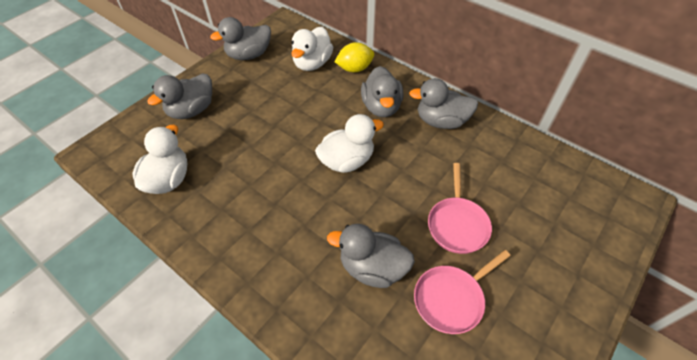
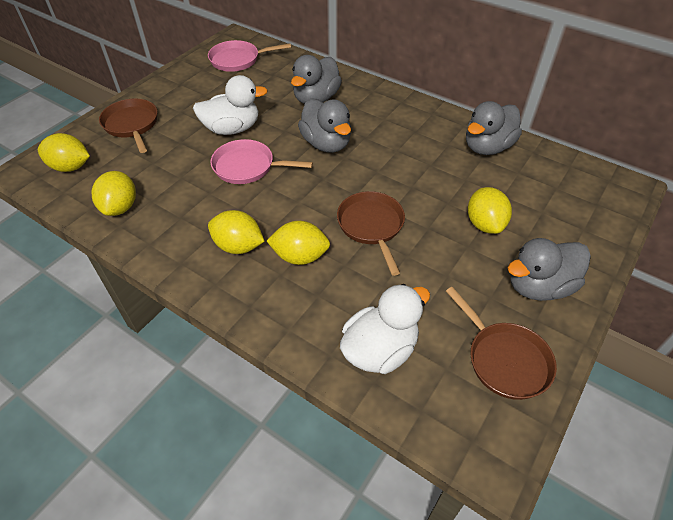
brown pan: none = 0 -> [99,99,157,153] [337,191,405,276] [446,287,557,400] = 3
grey duck: [147,73,212,119] [210,17,271,60] [327,224,415,288] [361,66,404,117] [409,78,478,129] = 5 -> [291,55,342,104] [298,98,351,153] [466,101,522,155] [508,238,591,301] = 4
white duck: [132,125,187,194] [291,27,333,71] [315,114,384,173] = 3 -> [193,75,268,135] [340,284,430,374] = 2
yellow lemon: [334,42,374,72] = 1 -> [38,133,90,172] [91,171,136,216] [208,210,265,254] [267,221,330,265] [468,187,512,234] = 5

